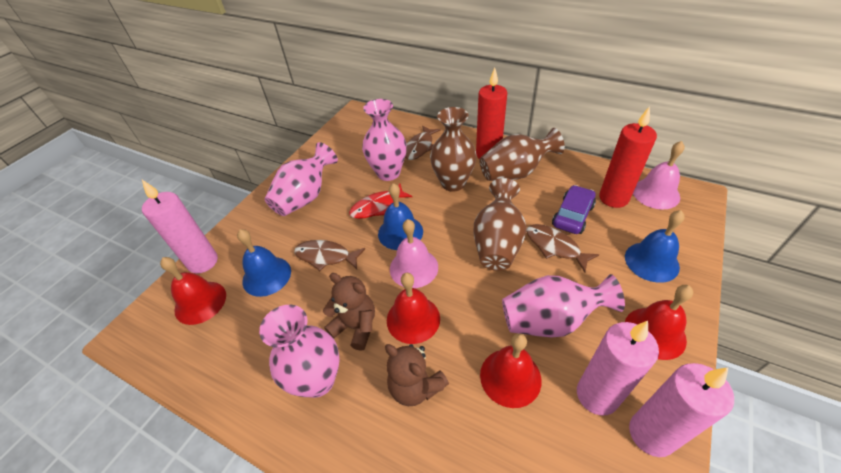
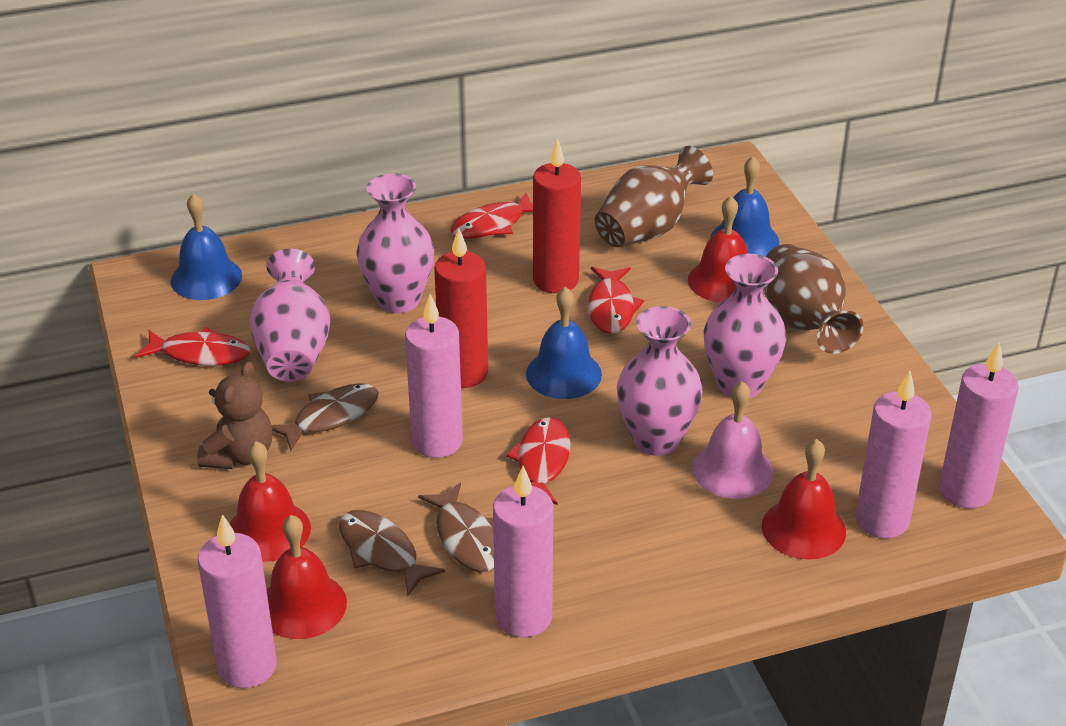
brown teddy bear: [323,273,375,351] [385,344,449,406] = 2 -> [197,361,272,469] = 1
brown vase: [430,107,476,192] [473,178,527,271] [479,128,565,181] = 3 -> [595,146,713,247] [765,244,864,354] = 2
pink bell: [390,219,438,288] [633,141,685,209] = 2 -> [692,381,774,499] = 1
pink candle: [142,180,218,274] [577,321,659,416] [629,363,734,457] = 3 -> [198,514,277,688] [405,294,463,458] [493,466,553,637] [856,371,931,538] [939,342,1019,509] = 5
purple car: [552,185,596,234] = 1 -> none = 0
red fish: [349,184,412,219] = 1 -> [135,327,250,366] [450,192,533,239] [506,417,571,505] [588,267,644,334] = 4

